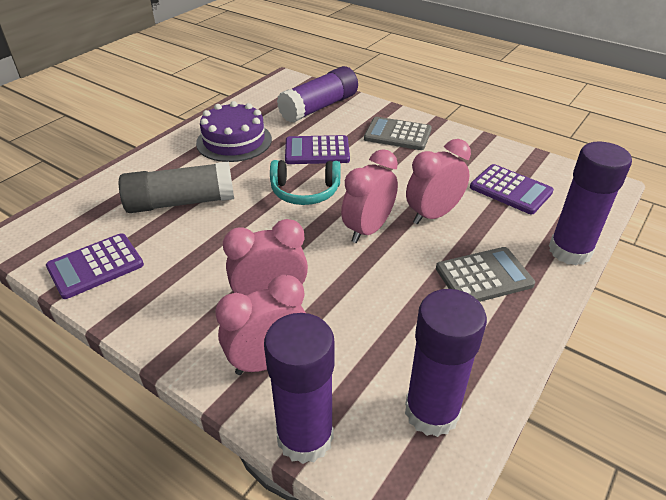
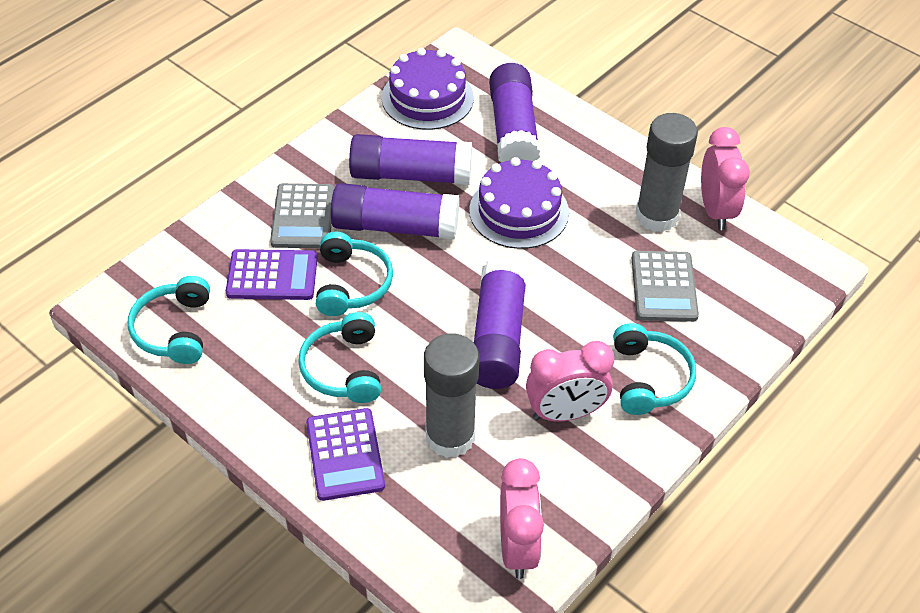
grey glue stick: [119,161,234,213] = 1 -> [424,333,479,458] [635,113,698,232] = 2
pink clock: [215,275,306,375] [223,219,308,296] [341,149,398,243] [406,139,471,224] = 4 -> [500,458,544,579] [526,341,614,421] [701,127,750,230] = 3
purple cake: [196,101,272,162] = 1 -> [382,48,474,130] [469,157,569,249] = 2
purple calculator: [46,233,144,299] [285,135,350,164] [470,164,554,214] = 3 -> [226,249,318,300] [306,408,385,501] = 2
turquoise headphones: [270,160,341,205] = 1 -> [128,276,210,364] [298,312,381,403] [316,232,393,316] [613,323,696,415] = 4

